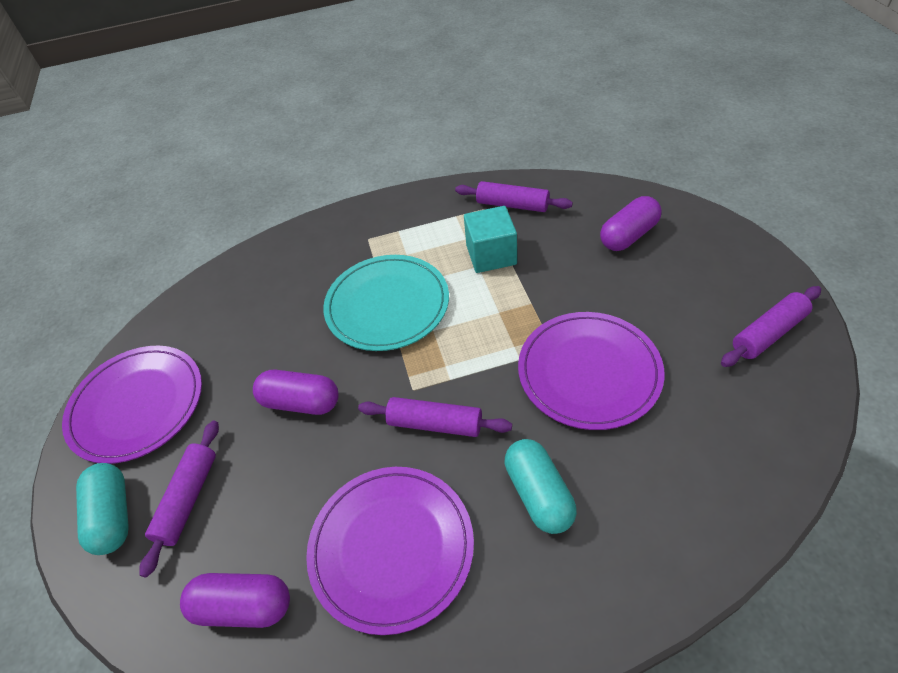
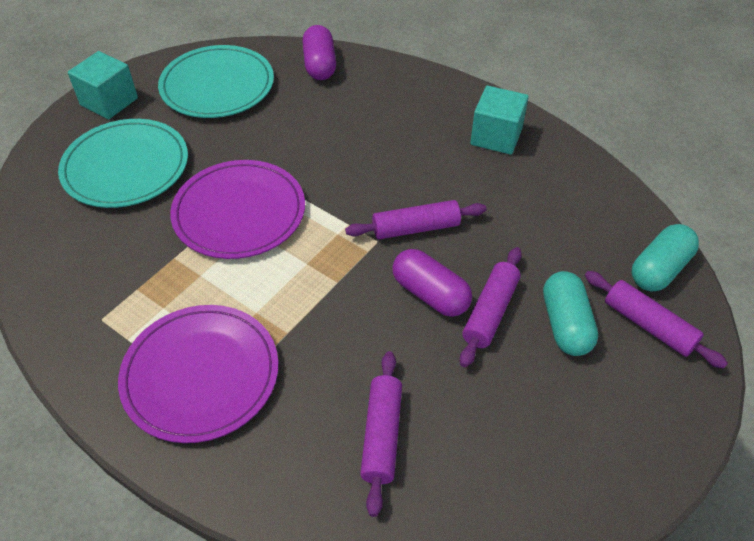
purple capsule: [180,573,290,628] [253,370,339,415] [600,196,662,251] = 3 -> [302,25,336,80] [392,249,472,317] = 2
purple plate: [62,346,202,464] [306,467,474,635] [518,312,664,430] = 3 -> [118,305,278,443] [170,160,305,259] = 2
turquoise cube: [464,206,517,273] = 1 -> [68,51,138,119] [470,86,529,155] = 2
turquoise plate: [323,255,449,351] = 1 -> [58,119,188,208] [158,45,274,118] = 2

